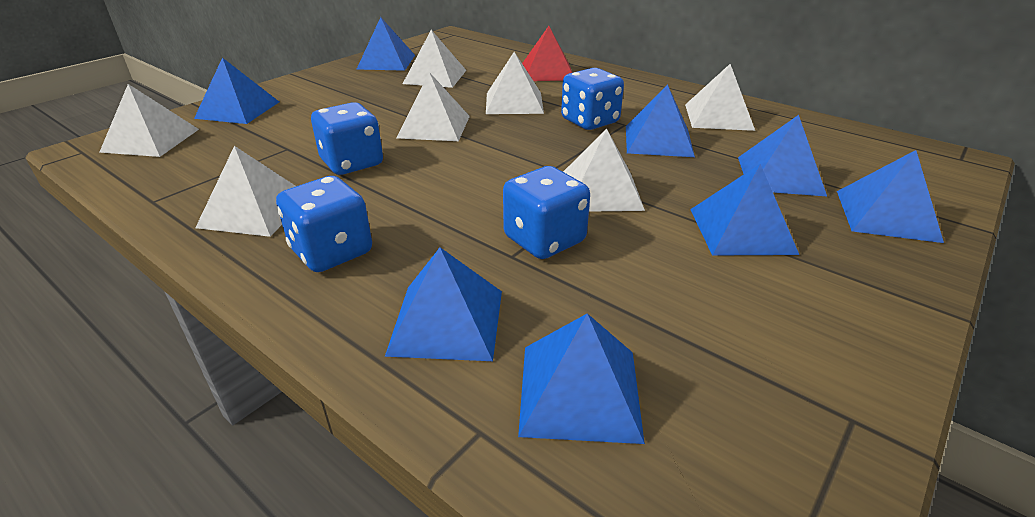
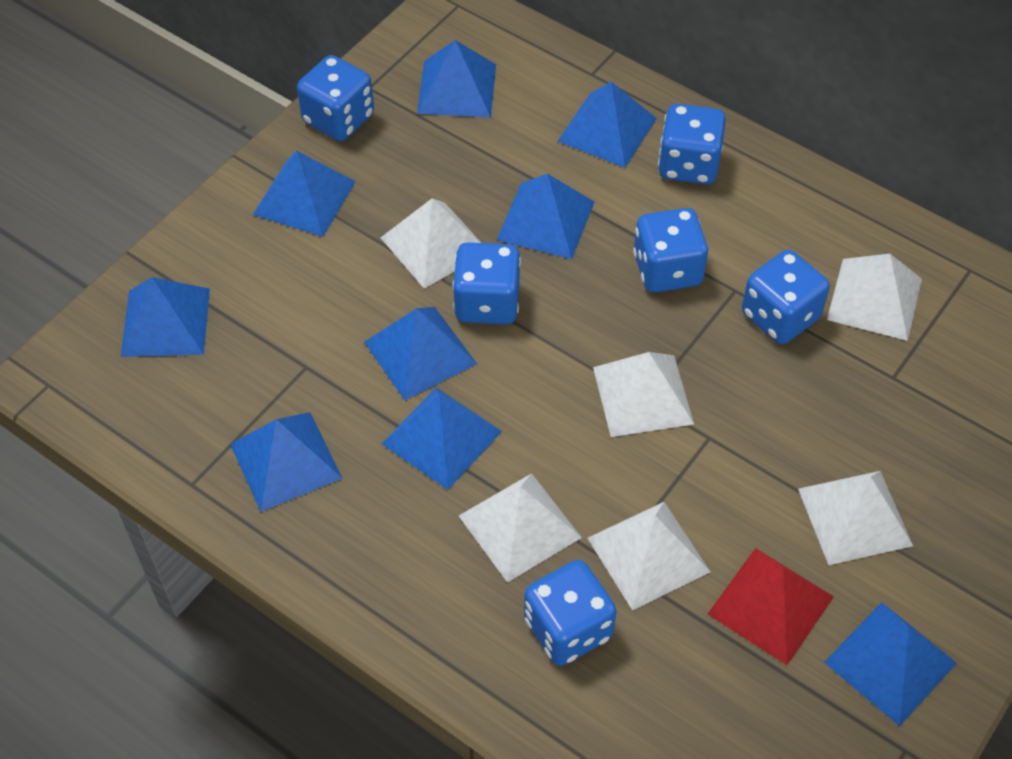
blue dice: [276,176,372,272] [311,102,383,175] [503,166,590,259] [561,68,624,130] = 4 -> [297,55,374,141] [452,242,521,324] [524,560,617,666] [633,208,708,293] [658,104,726,184] [742,250,830,344] = 6
blue pyramid: [194,58,279,124] [357,17,415,71] [385,247,502,361] [518,313,645,444] [626,84,695,157] [690,164,799,256] [738,115,827,196] [837,150,944,243] = 8 -> [121,277,210,357] [230,412,343,512] [253,151,356,237] [364,307,477,400] [382,388,502,490] [417,40,496,118] [497,174,594,259] [557,82,657,168] [824,602,957,726] = 9
white pyramid: [99,84,199,157] [195,146,296,237] [397,72,470,141] [403,30,466,88] [486,52,544,114] [563,129,645,212] [685,64,755,131] = 7 -> [381,198,481,289] [459,473,582,583] [588,502,711,611] [593,352,694,437] [798,471,913,565] [827,254,922,341] = 6

